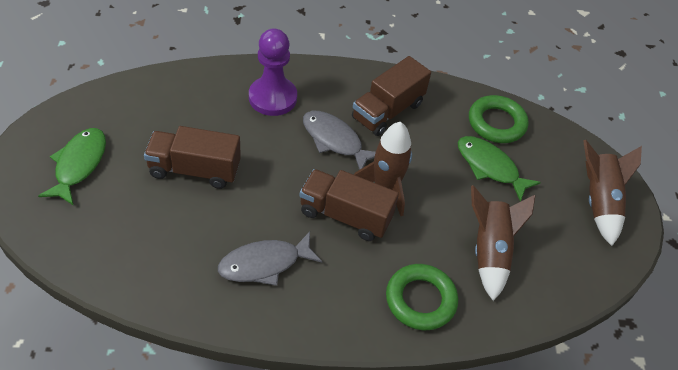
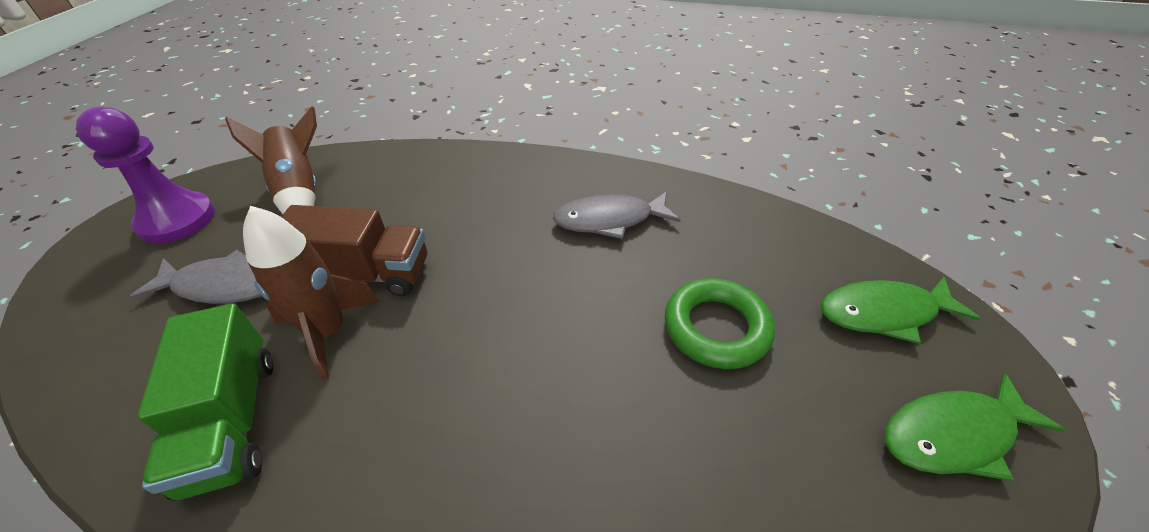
brown rocket: [354,122,412,216] [471,185,536,301] [583,140,642,246] = 3 -> [225,106,317,214] [243,206,379,381] = 2
brown truck: [144,126,241,189] [300,169,399,241] [352,56,431,136] = 3 -> [281,205,427,296] = 1
green ring: [386,264,458,330] [469,95,528,143] = 2 -> [665,278,775,369] = 1
green truck: none = 0 -> [137,303,273,501] = 1

